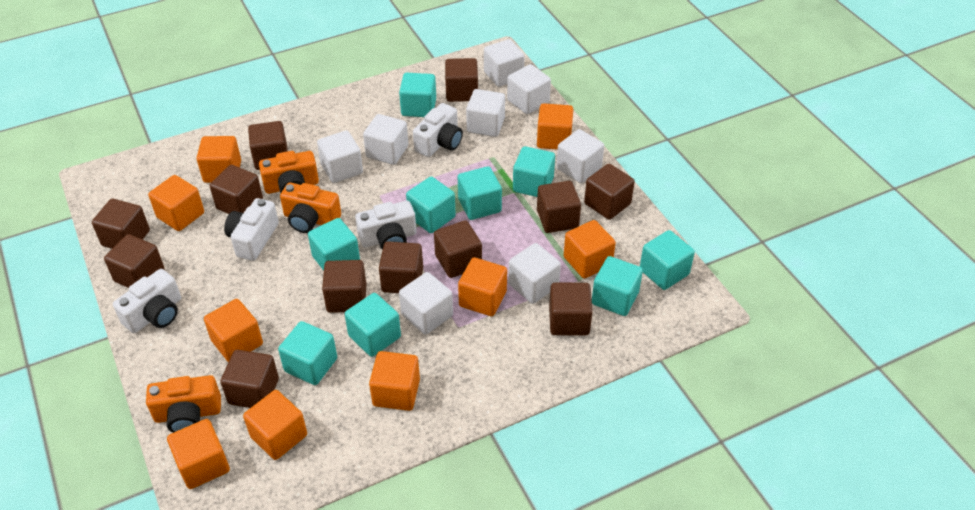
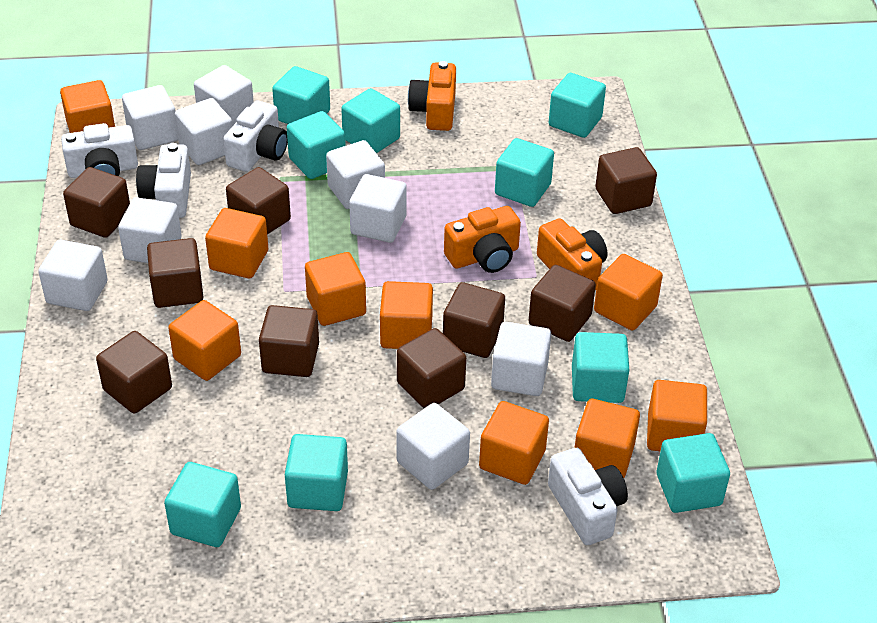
brown cube: [92,199,150,249] [104,234,164,288] [210,165,263,214] [220,350,279,408] [248,121,288,170] [322,260,366,313] [379,241,423,293] [434,220,482,278] [445,58,478,102] [537,181,581,233] [549,283,593,336] [584,164,635,220] = 12 -> [63,167,130,238] [96,331,172,414] [147,238,204,308] [226,167,291,234] [259,305,319,377] [397,328,466,408] [443,282,505,358] [528,265,596,342] [595,147,657,214] = 9
white cube: [317,130,363,183] [363,114,408,165] [399,272,453,335] [466,89,505,137] [484,39,525,87] [507,64,551,114] [508,243,561,304] [556,129,604,183] = 8 -> [38,240,108,311] [118,197,182,263] [122,85,178,150] [175,98,233,165] [194,65,254,125] [326,140,385,209] [349,174,407,243] [396,403,470,490] [491,322,551,396] = 9

